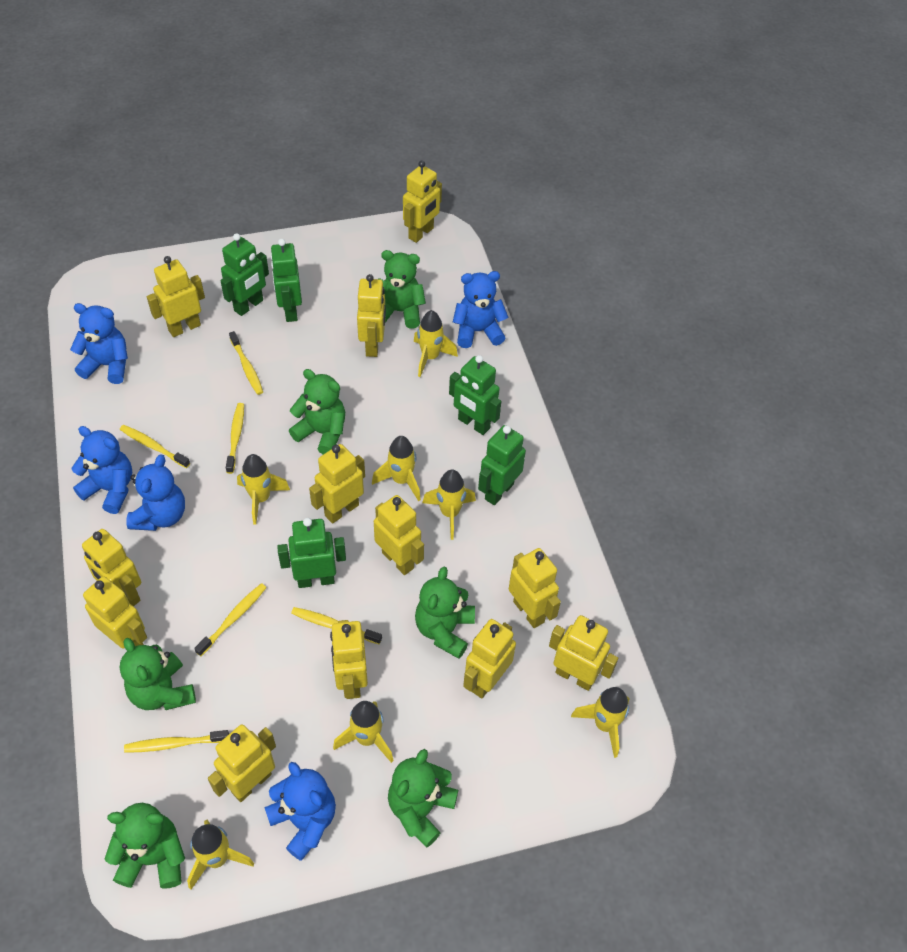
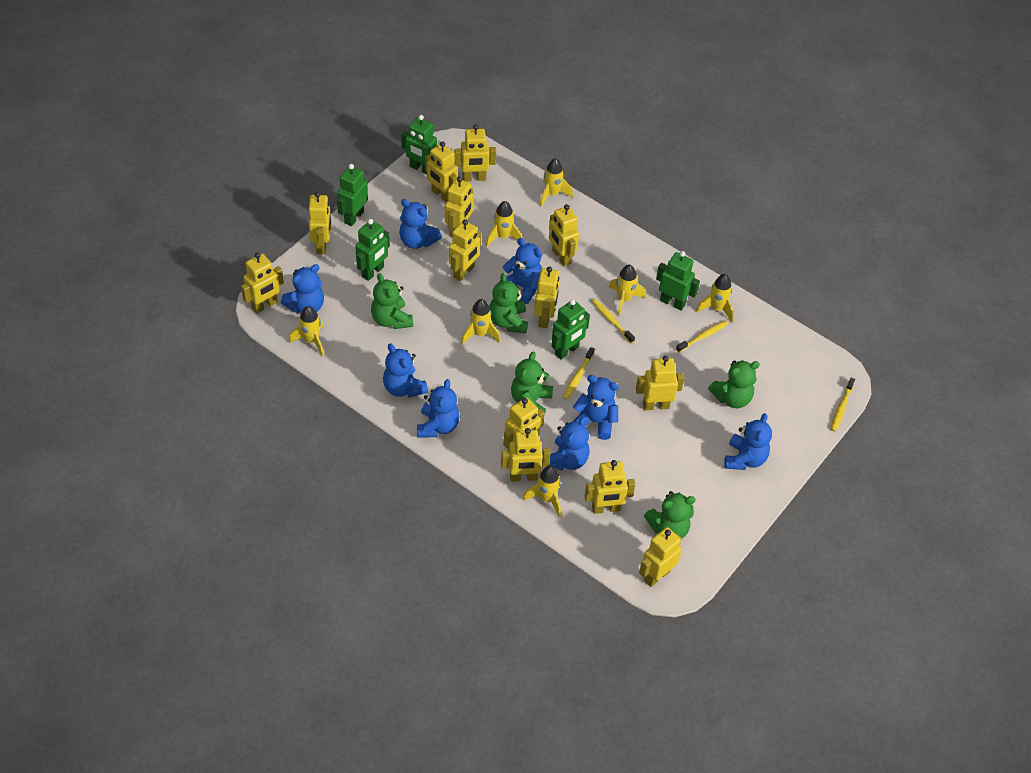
blue teddy bear: [70,303,128,384] [71,426,132,514] [126,454,185,531] [264,762,336,861] [453,271,509,348] = 5 -> [281,264,324,313] [383,343,428,398] [399,199,442,249] [417,379,460,437] [499,238,542,304] [549,416,590,471] [573,375,619,440] [724,413,772,470] = 8
green teddy bear: [105,803,185,889] [120,638,196,710] [289,369,345,454] [379,250,426,329] [388,749,458,847] [415,566,475,659] = 6 -> [371,273,413,329] [489,273,528,334] [511,352,553,412] [644,491,696,538] [708,360,760,408] = 5
yellow robot: [82,529,141,606] [83,576,147,649] [147,256,205,337] [208,725,276,802] [309,444,365,524] [330,620,368,699] [357,274,386,357] [374,495,424,575] [403,160,442,243] [463,619,516,698] [509,548,561,628] [549,615,618,691] = 12 -> [241,253,284,313] [309,192,331,254] [425,141,458,202] [445,177,473,237] [449,219,481,281] [454,124,496,181] [501,428,551,482] [503,397,545,450] [534,266,559,328] [549,204,579,266] [585,460,635,514] [636,356,684,410] [639,527,682,587] = 13
yellow toothbrush: [120,425,190,468] [124,730,229,753] [194,583,267,656] [226,403,244,474] [229,331,263,395] [291,607,382,644] = 6 -> [563,347,595,400] [592,299,635,343] [676,320,728,352] [830,378,855,432] = 4

